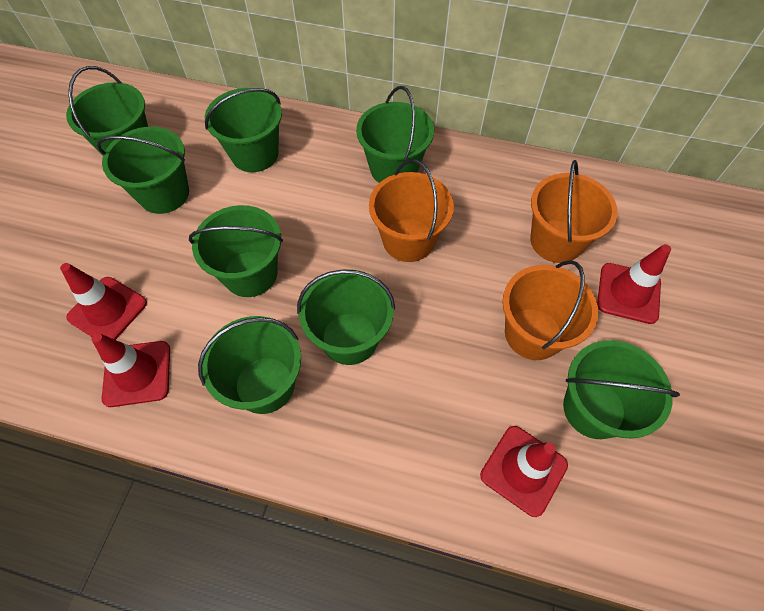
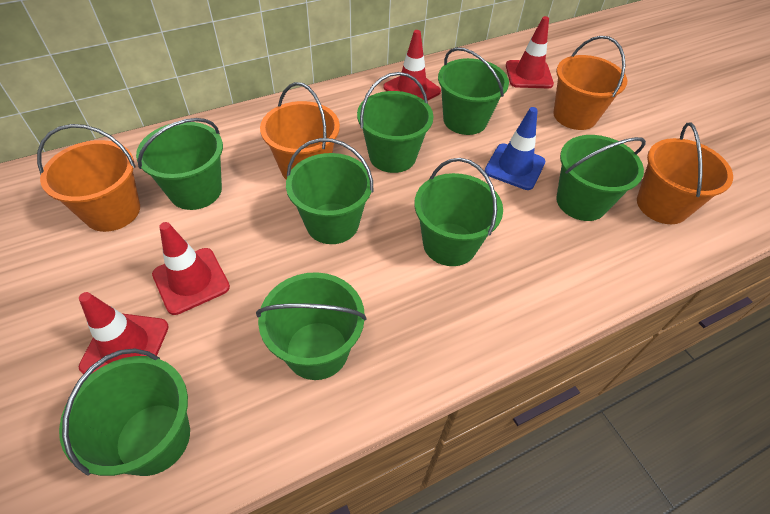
blue traffic cone: none = 0 -> [485,107,545,190] = 1
orange bucket: [369,159,454,262] [502,260,598,360] [530,160,618,263] = 3 -> [37,124,140,232] [260,82,340,180] [553,36,627,130] [637,122,733,224] = 4

